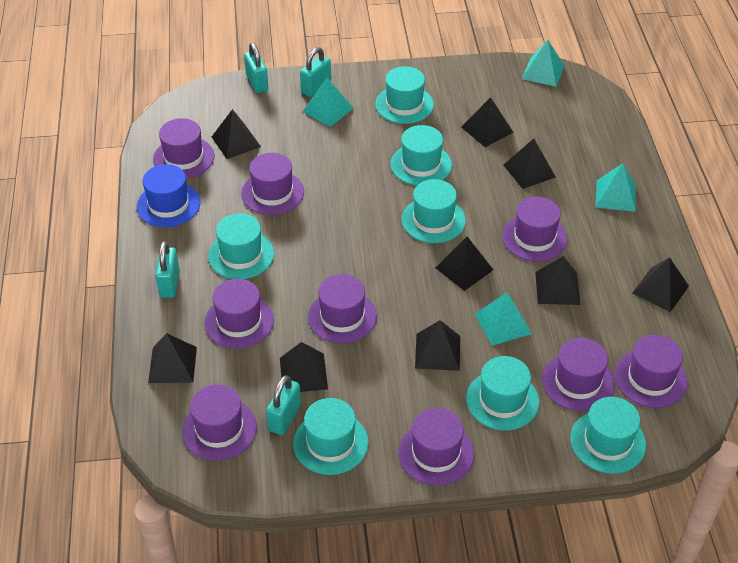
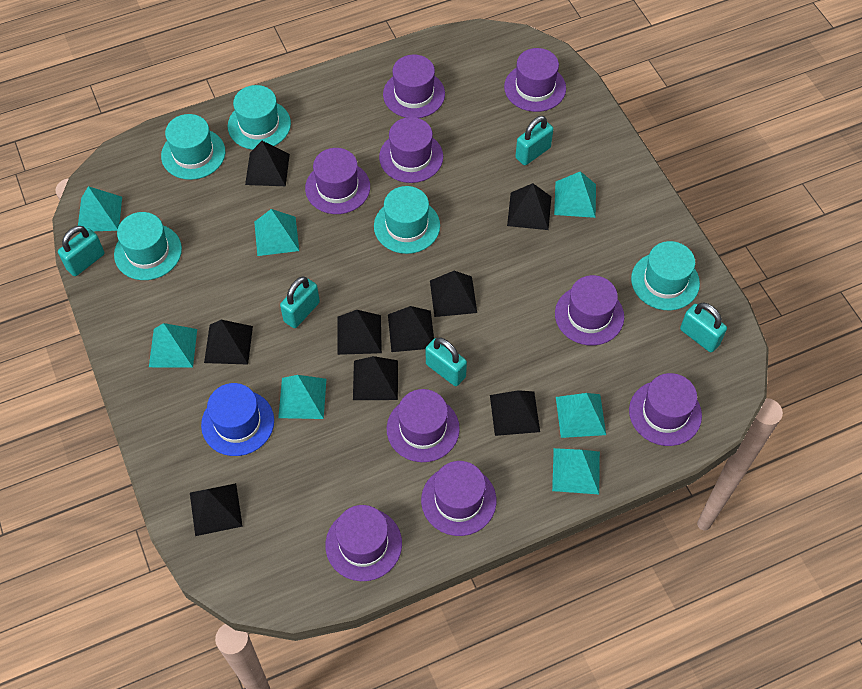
turquoise hat: [208,213,274,279] [293,398,369,475] [375,66,434,124] [390,125,452,186] [402,179,466,243] [466,356,539,431] [570,397,646,474] = 7 -> [114,212,182,280] [161,114,225,180] [228,85,291,150] [374,186,440,254] [631,241,700,310] = 5
turquoise padlock: [155,241,180,298] [244,42,269,93] [266,375,301,435] [300,47,331,97] = 4 -> [58,226,104,276] [280,277,320,328] [426,337,467,386] [515,116,553,165] [680,303,727,352] = 5
turquoise pyramid: [302,78,354,127] [475,292,532,346] [522,40,565,87] [596,163,636,212] = 4 -> [78,186,122,231] [149,323,197,368] [254,209,299,256] [278,375,326,419] [552,448,600,494] [554,171,596,218] [556,393,606,438] = 7

